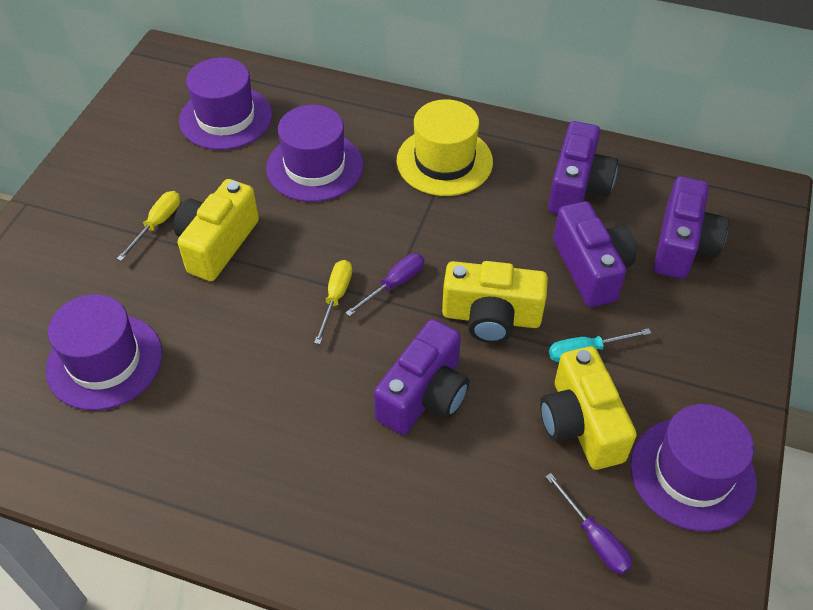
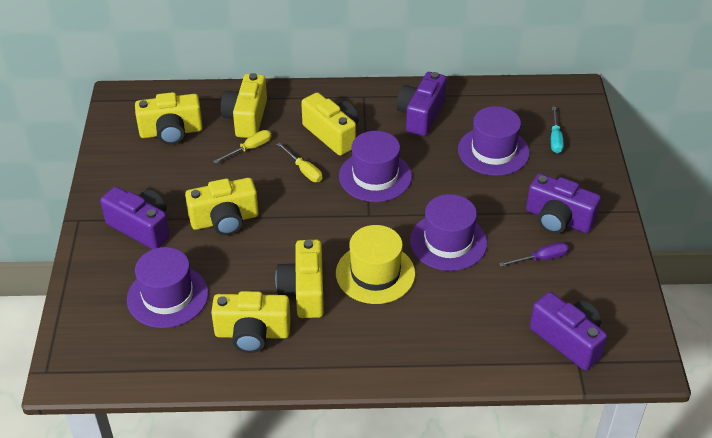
purple screwdriver: [345,253,424,316] [545,473,632,575] = 2 -> [499,242,569,267] = 1
yellow camera: [173,179,259,281] [442,261,548,343] [540,346,637,470] = 3 -> [135,92,203,145] [185,178,259,235] [211,291,291,353] [221,73,267,138] [275,240,324,318] [301,92,359,156] = 6

